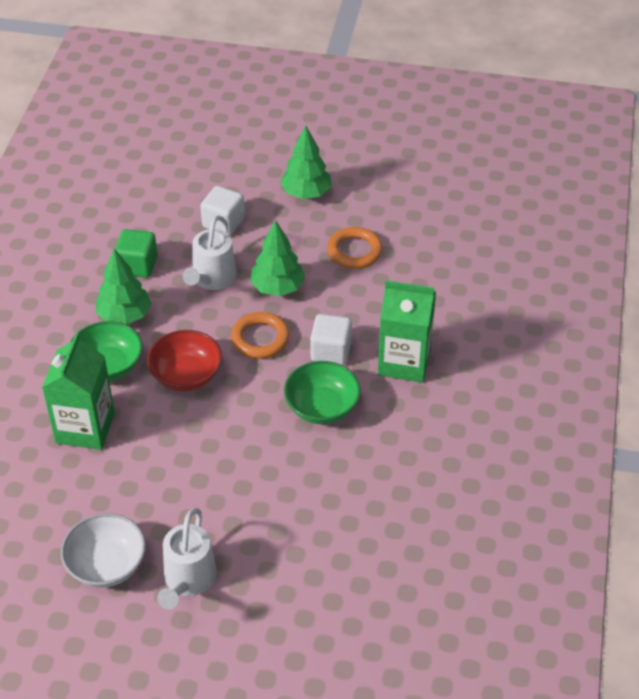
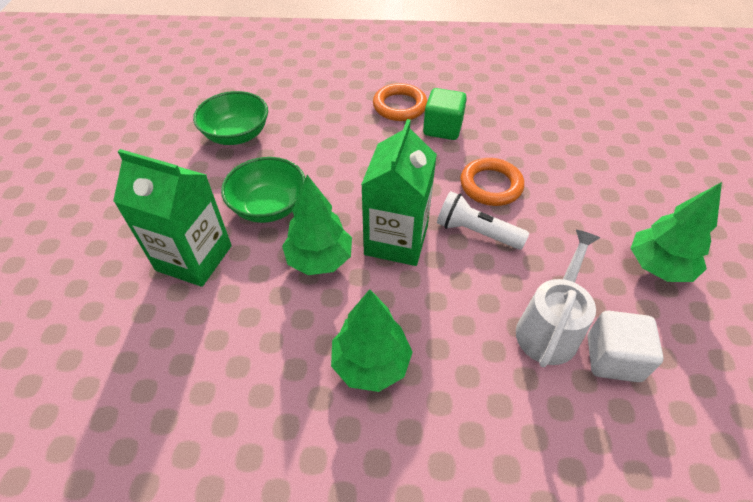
red bowl: [147,330,222,391] = 1 -> none = 0
white bowl: [61,513,146,588] = 1 -> none = 0
white cube: [200,186,245,236] [310,314,352,365] = 2 -> [588,311,663,382] = 1
white flashlight: none = 0 -> [437,191,529,250] = 1
white watering can: [157,508,217,609] [183,215,236,290] = 2 -> [516,230,600,367] = 1

